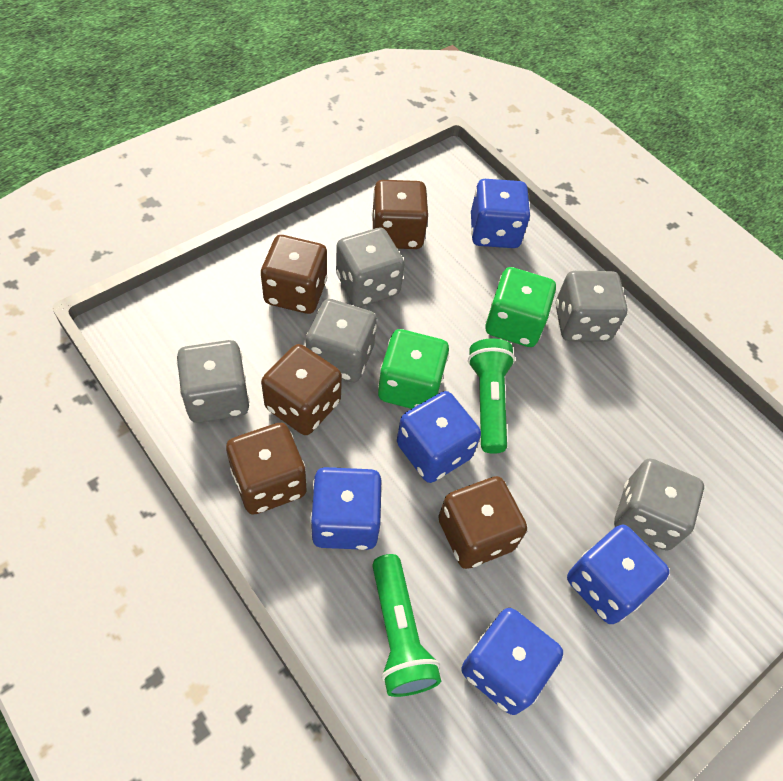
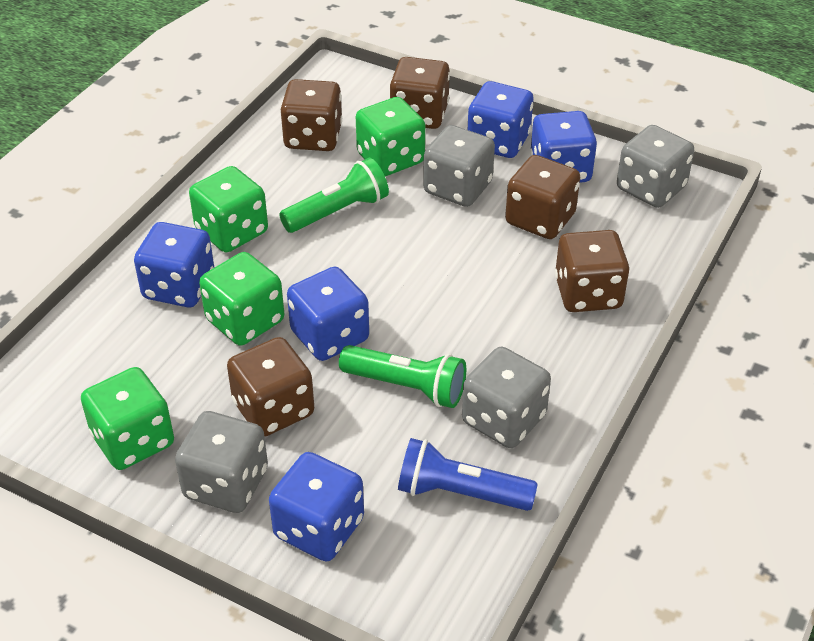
blue flashlight: none = 0 -> [398,438,538,511] = 1
green dice: [378,329,449,409] [485,267,556,347] = 2 -> [81,367,174,470] [189,166,268,252] [199,252,284,346] [356,97,425,176] = 4
grey dice: [177,340,249,423] [306,299,377,382] [336,228,405,307] [556,271,627,342] [614,458,704,551] = 5 -> [175,411,268,513] [423,125,495,207] [462,347,551,448] [617,125,694,208] = 4

